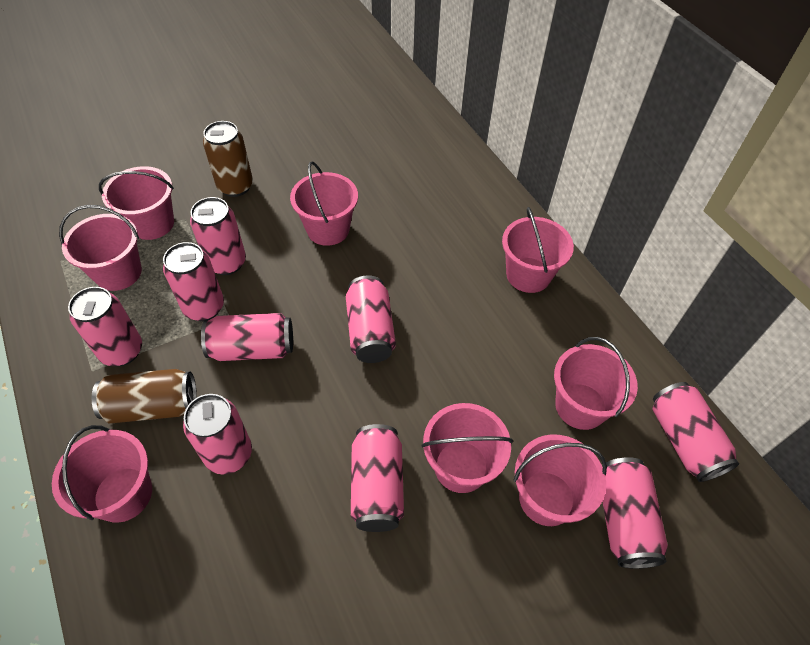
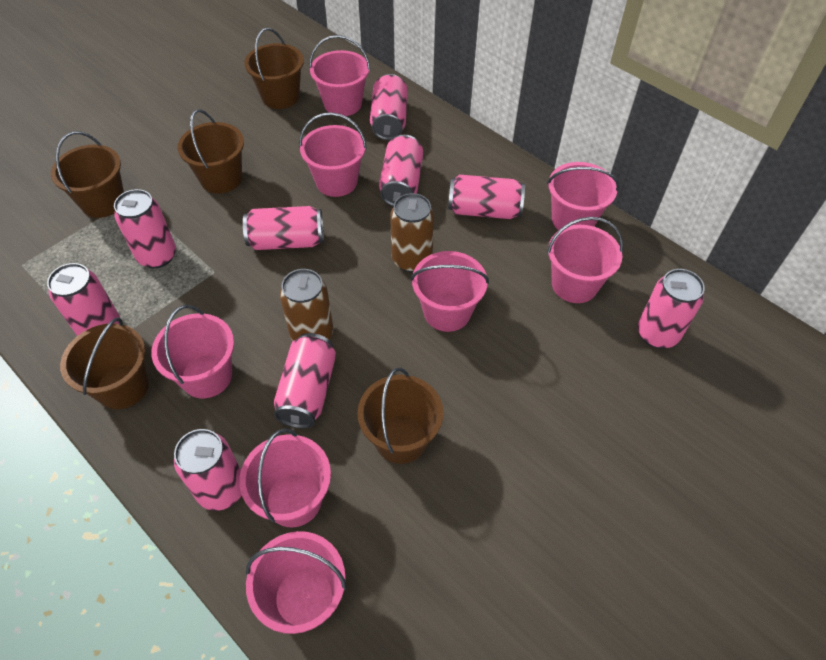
brown bucket: none = 0 -> [51,131,124,218] [60,318,149,409] [178,109,244,194] [244,28,304,109] [357,368,443,464] = 5

